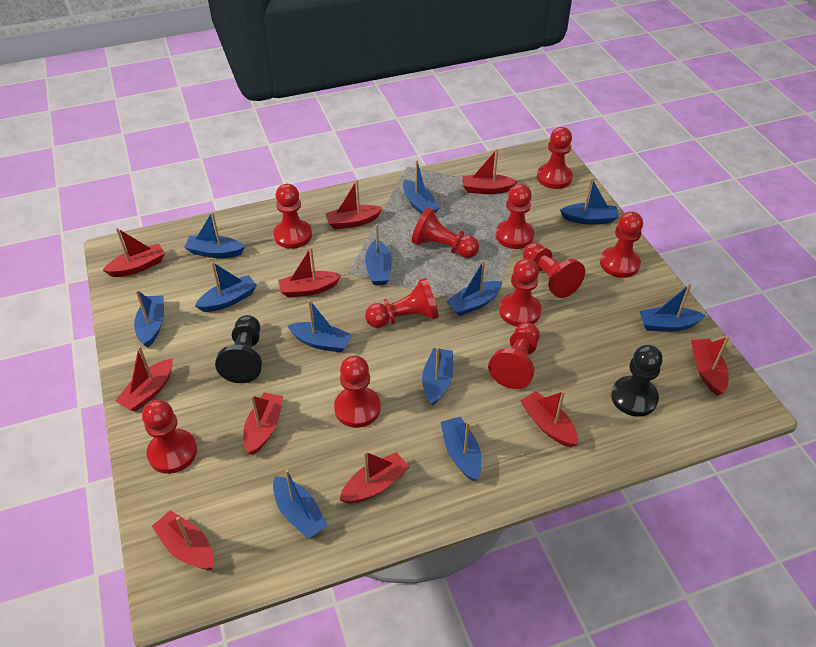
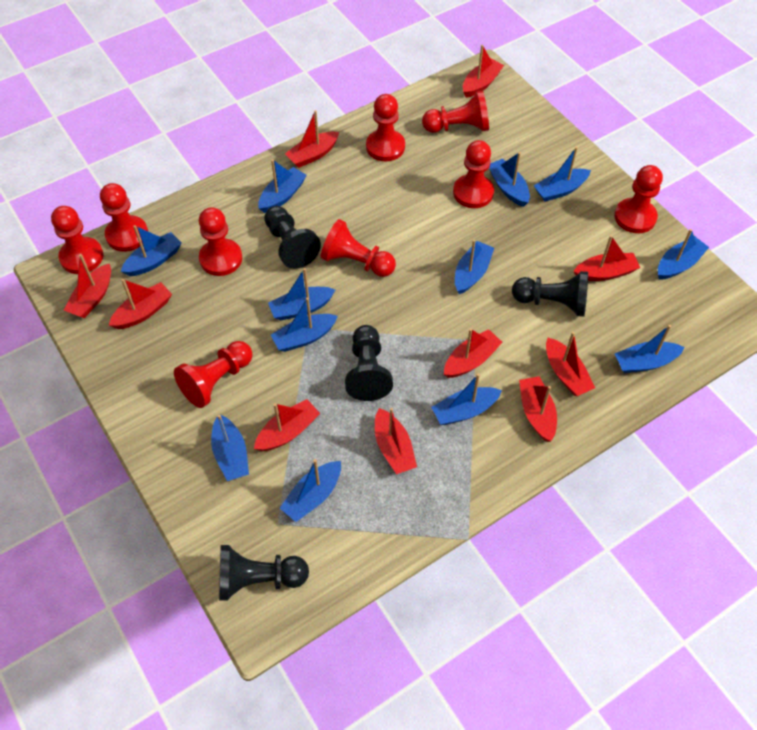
black pawn: [215,315,262,383] [611,345,663,417] = 2 -> [219,545,309,601] [264,206,321,269] [345,325,393,401] [512,271,588,317] = 4
red pawn: [142,400,197,474] [273,184,312,249] [334,356,380,428] [365,278,439,328] [412,207,479,258] [488,322,540,389] [496,184,534,249] [499,259,541,327] [523,243,585,298] [537,127,573,189] [600,211,643,278] = 11 -> [51,206,103,274] [100,183,148,252] [174,341,253,408] [199,207,242,276] [321,219,396,277] [366,94,405,161] [422,91,489,133] [453,140,494,208] [614,165,663,233] = 9

